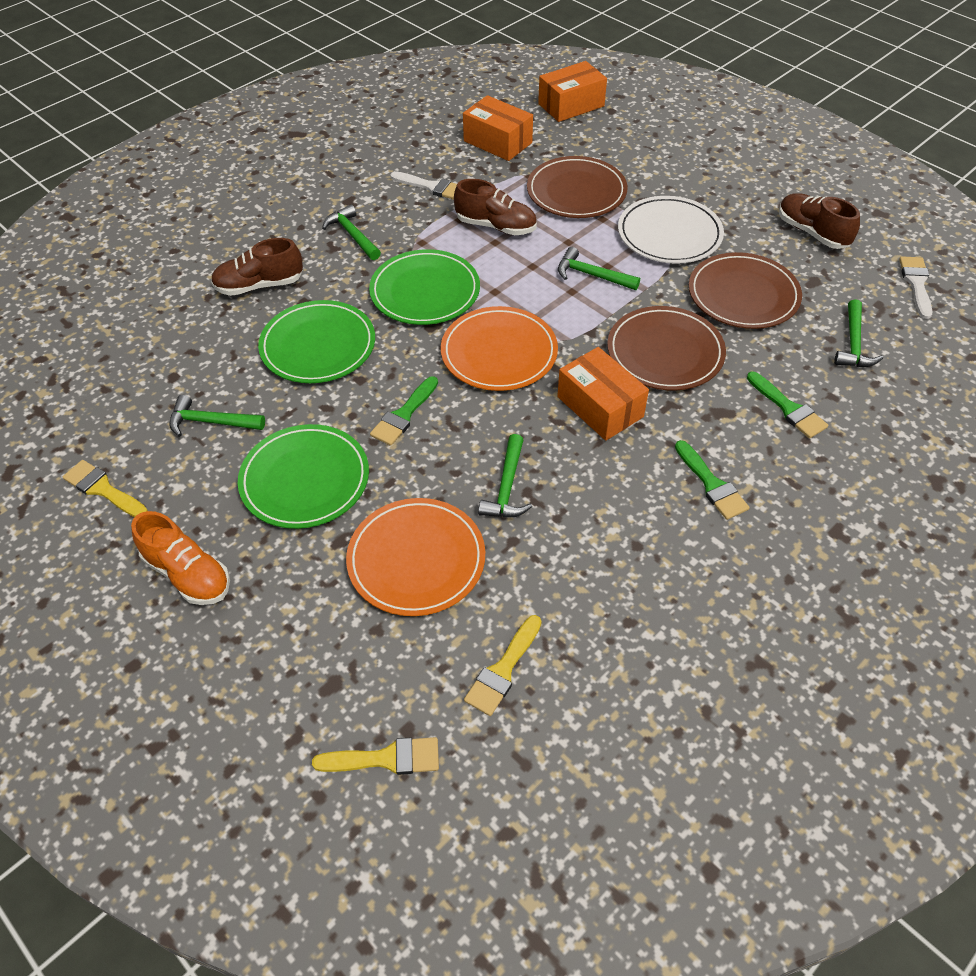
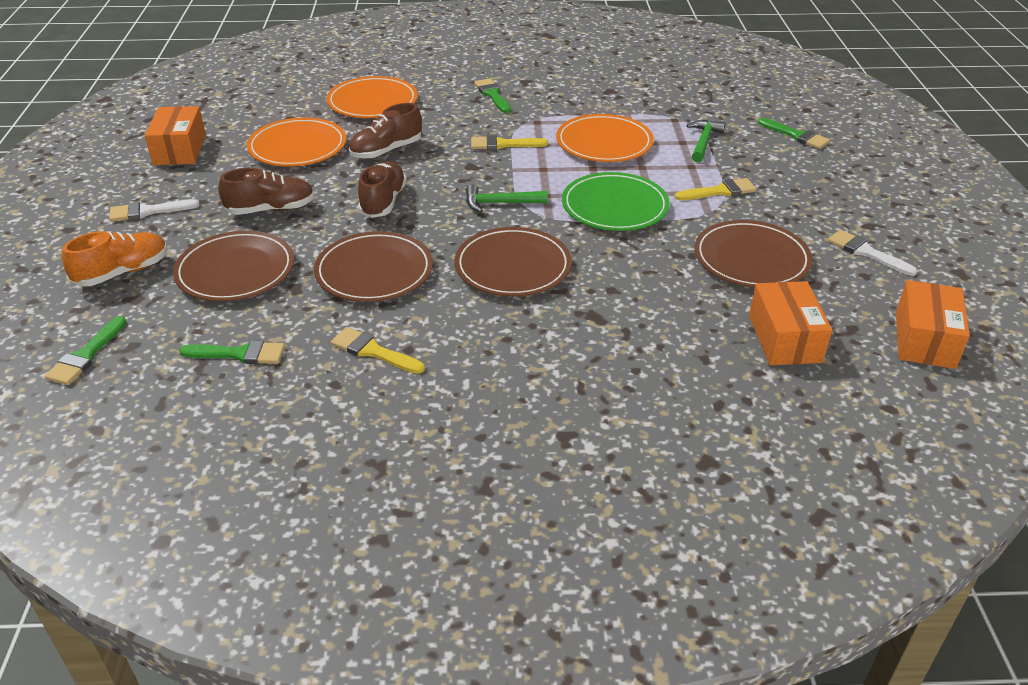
brown plate: [527,156,628,218] [607,306,726,390] [689,252,802,329] = 3 -> [173,231,294,301] [314,231,433,302] [454,227,572,297] [694,220,813,288] = 4
green brush: [370,376,438,446] [675,440,749,520] [747,372,828,438] = 3 -> [45,316,127,385] [179,340,285,364] [474,78,511,113] [758,118,830,149] = 4
green hammer: [169,395,265,437] [322,204,381,260] [478,434,532,517] [558,247,640,290] [834,299,883,367] = 5 -> [466,184,548,212] [687,120,725,163] = 2
green plate: [238,424,369,529] [258,300,375,383] [369,249,480,325] = 3 -> [562,172,670,231] = 1
orange plate: [346,498,485,616] [441,306,558,391] = 2 -> [247,118,346,166] [326,76,418,118] [556,114,654,162] = 3
white plate: [618,196,724,264] = 1 -> none = 0

